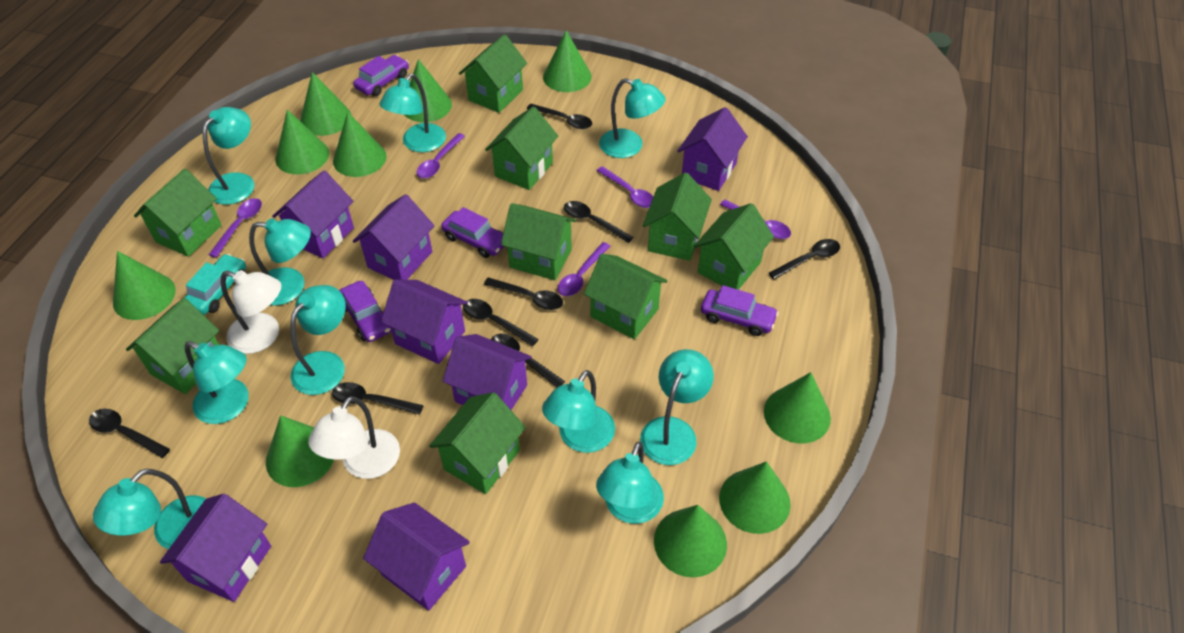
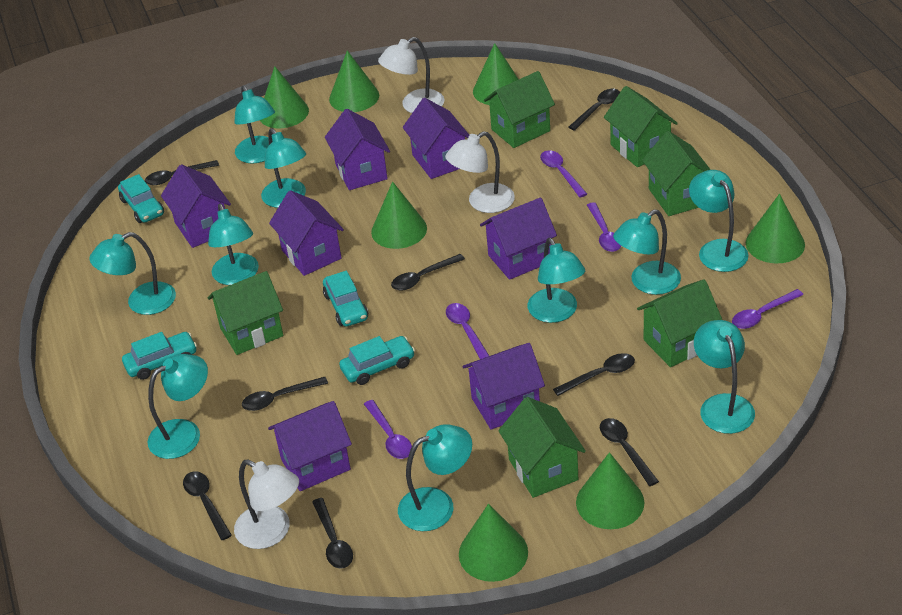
green cone: [113,251,176,320] [266,415,334,487] [276,110,329,174] [300,72,351,136] [333,112,387,177] [404,59,452,122] [543,30,592,92] [654,505,727,577] [719,461,791,534] [764,372,831,443] = 10 -> [260,66,309,128] [329,50,379,112] [371,181,427,249] [459,504,528,582] [473,43,519,105] [576,452,644,529] [746,194,805,263] = 7
green house: [126,298,219,394] [134,169,222,257] [429,392,526,494] [459,34,527,113] [485,106,558,190] [501,203,576,280] [584,254,668,339] [643,172,712,261] [694,203,774,290] = 9 -> [208,271,283,355] [484,71,555,148] [498,397,586,498] [604,86,678,167] [637,280,722,367] [642,131,711,216] = 6
purple car: [339,281,391,342] [353,55,409,96] [441,207,505,258] [701,285,779,336] = 4 -> none = 0
turquoise car: [184,254,246,315] = 1 -> [118,174,164,223] [122,332,197,380] [323,271,368,327] [339,336,415,385] = 4
white lamp: [221,270,282,354] [308,396,400,479] = 2 -> [234,460,299,549] [378,37,445,113] [445,131,515,213] = 3

